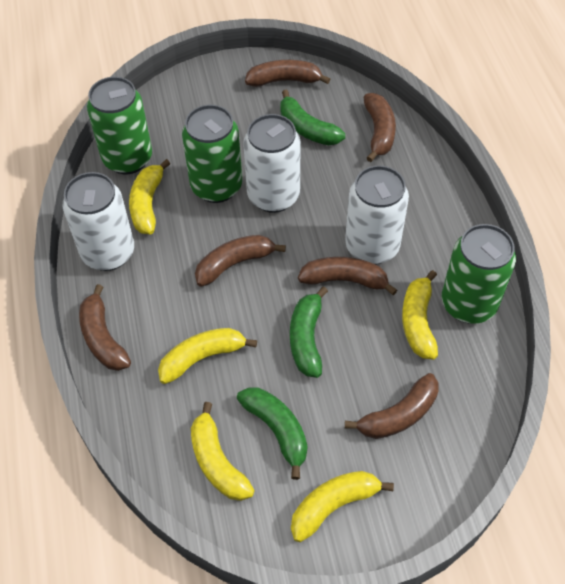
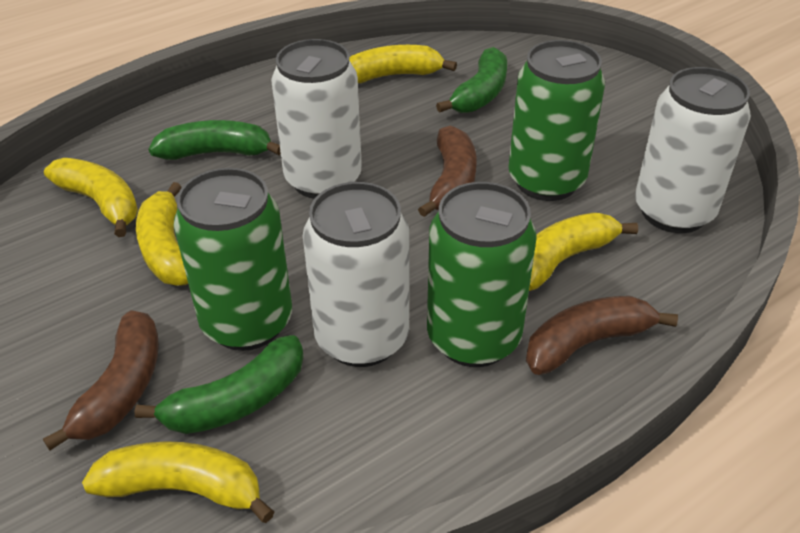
brown banana: [79,284,131,371] [195,235,286,287] [245,60,330,87] [298,257,397,295] [345,373,439,439] [364,93,396,162] = 6 -> [43,310,159,451] [418,126,477,217] [526,296,678,375] = 3

